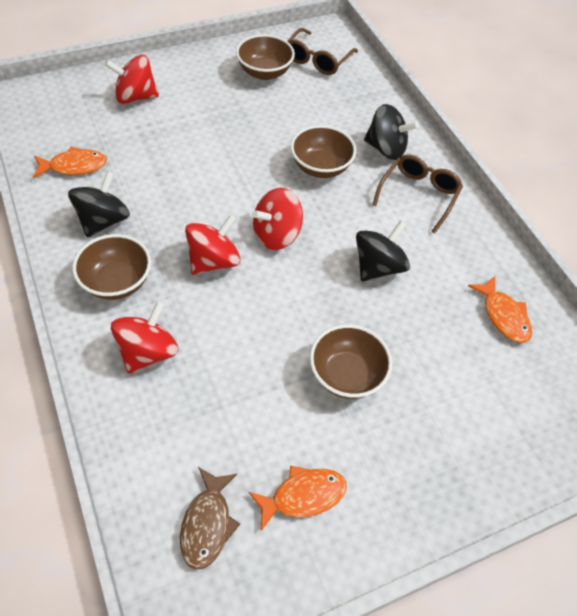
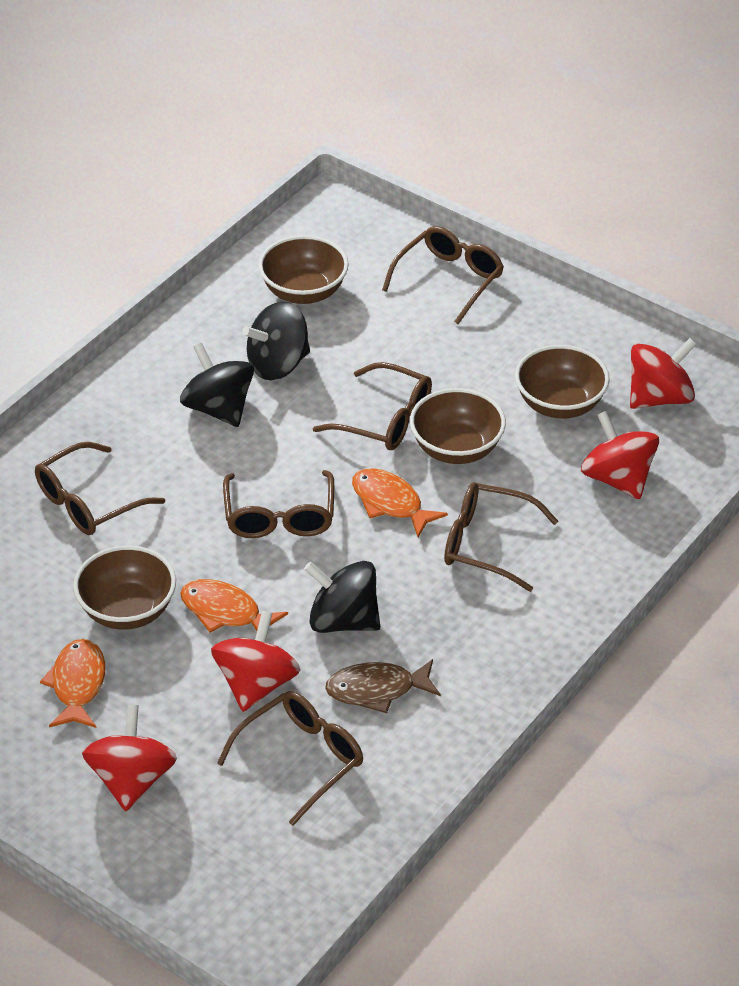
brown glasses: [287,28,358,75] [372,154,463,234] = 2 -> [35,442,165,535] [217,691,363,826] [223,470,334,538] [313,362,432,450] [382,226,504,324] [444,482,558,592] = 6

